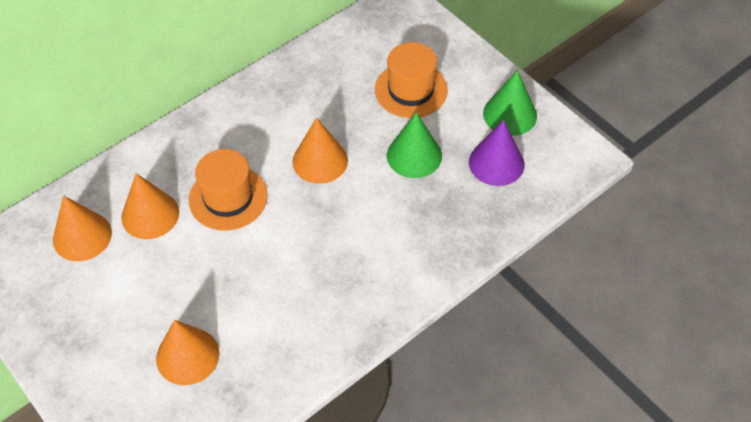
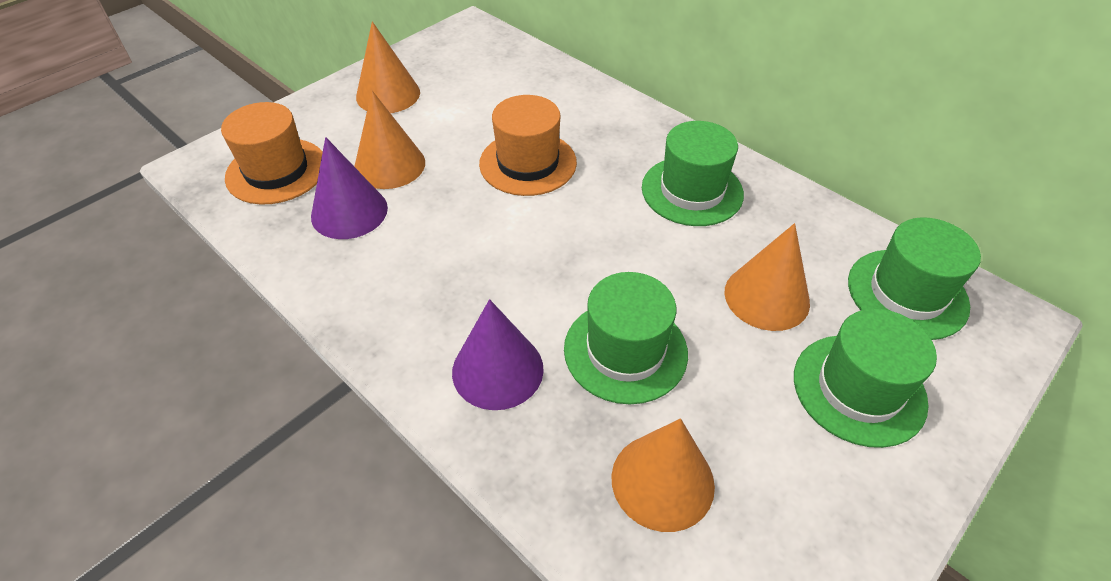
green cone: [387,112,442,178] [483,70,537,136] = 2 -> none = 0
green hat: none = 0 -> [564,272,688,404] [642,121,744,226] [794,309,937,448] [848,217,981,340] = 4
purple cone: [469,120,525,186] = 1 -> [311,137,388,239] [452,299,544,410] = 2

